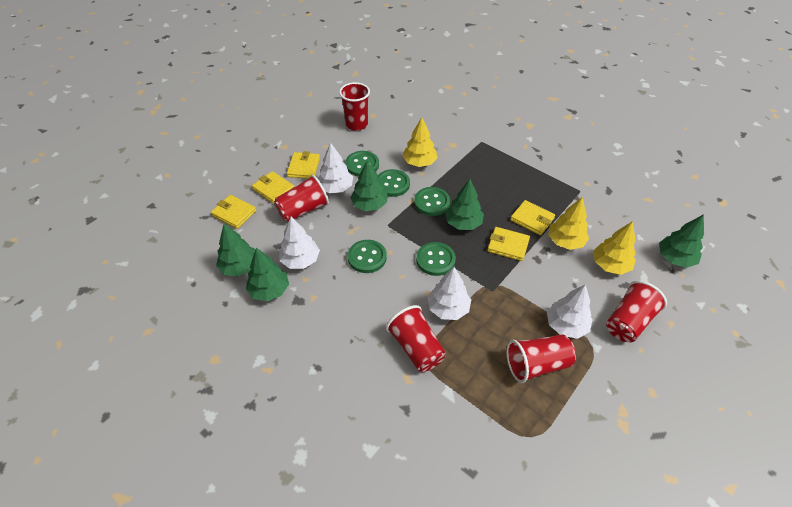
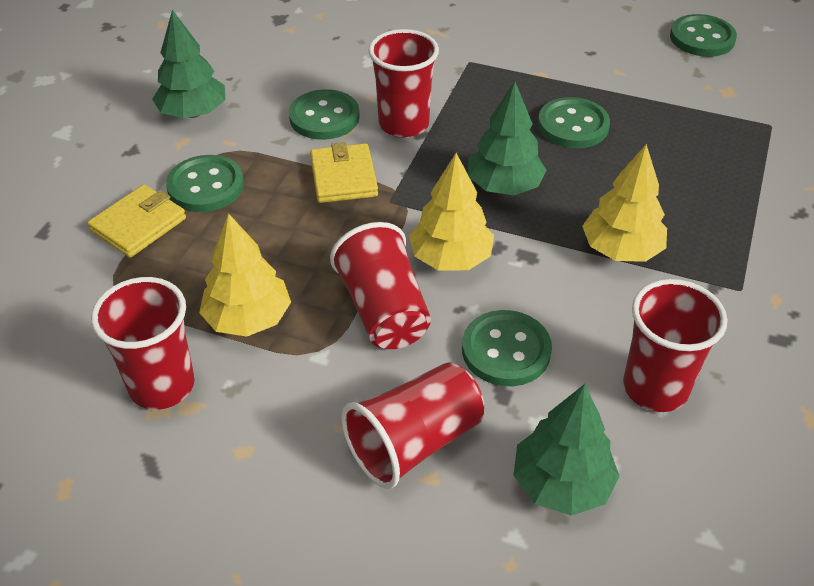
green tree: [216,224,255,276] [246,248,289,301] [350,160,387,211] [445,179,484,230] [659,214,704,268] = 5 -> [152,10,225,119] [468,81,547,195] [513,384,619,516] = 3
white tree: [279,217,320,269] [318,143,353,193] [427,267,471,320] [547,284,593,339] = 4 -> none = 0
yellow wallet: [211,195,256,229] [252,171,294,204] [287,151,320,179] [487,227,530,261] [510,200,555,235] = 5 -> [87,184,186,258] [310,142,378,203] = 2

